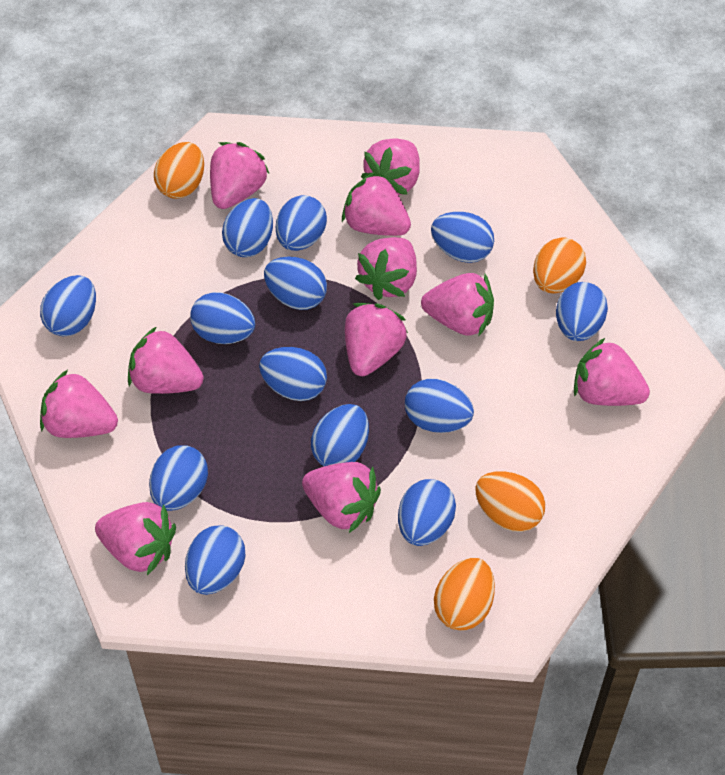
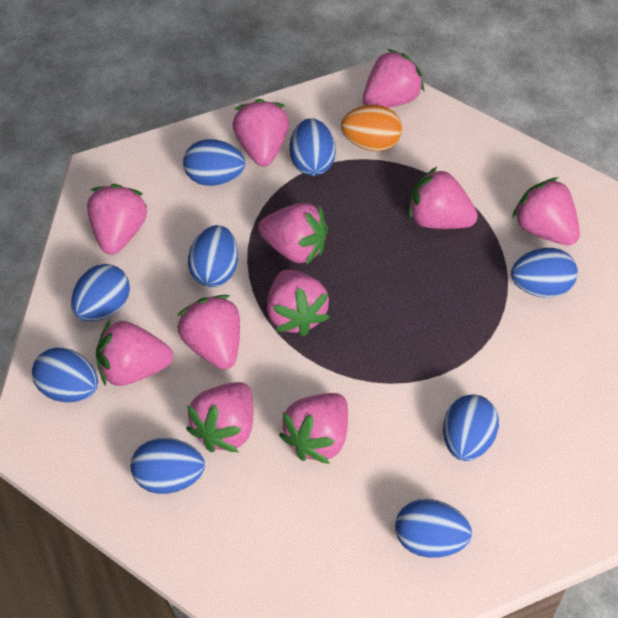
blue egg: [40,275,96,337] [149,445,208,511] [185,525,245,595] [190,292,255,344] [222,198,273,257] [259,347,327,401] [264,257,327,310] [276,195,327,251] [311,404,369,466] [398,479,456,546] [405,379,474,433] [431,212,494,263] [556,282,608,341] = 13 -> [32,347,98,402] [71,264,130,321] [131,438,205,494] [183,139,245,186] [188,225,238,287] [290,118,336,176] [395,499,472,558] [443,394,499,461] [511,248,578,297] = 9
orange egg: [154,142,204,199] [434,558,495,631] [476,471,545,532] [533,237,586,294] = 4 -> [341,105,402,151] = 1

